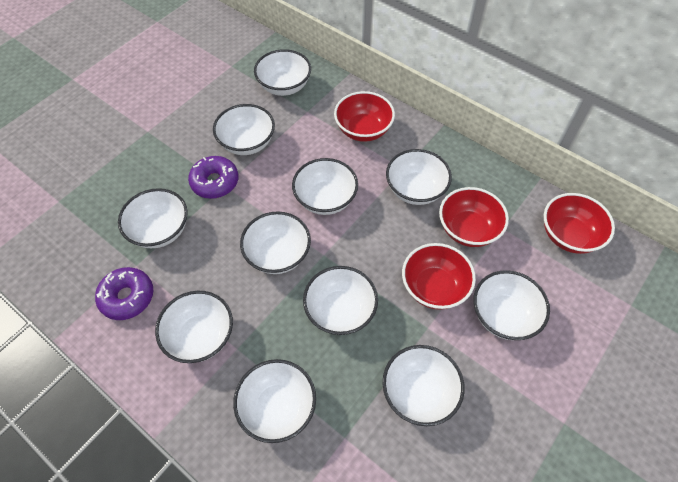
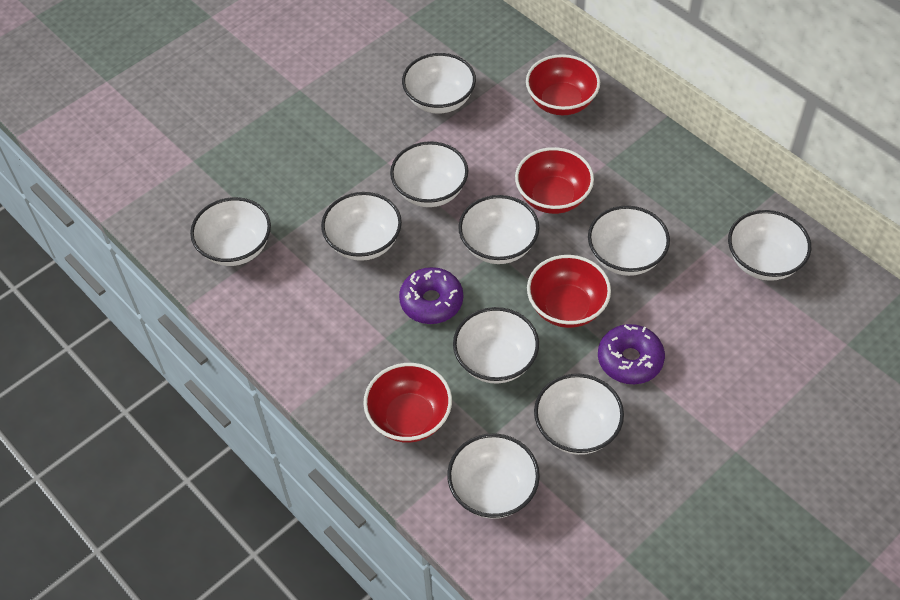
white bowl: [118,188,188,248] [155,291,233,363] [213,104,275,155] [233,359,316,443] [240,212,311,274] [254,49,311,96] [292,158,358,215] [303,266,378,335] [383,345,465,426] [386,149,452,205] [473,270,550,340] = 11 -> [190,197,271,266] [321,192,402,261] [390,141,468,207] [402,53,476,114] [447,433,540,519] [453,307,539,384] [458,195,539,264] [534,374,624,455] [588,206,670,276] [728,210,811,281] = 10

